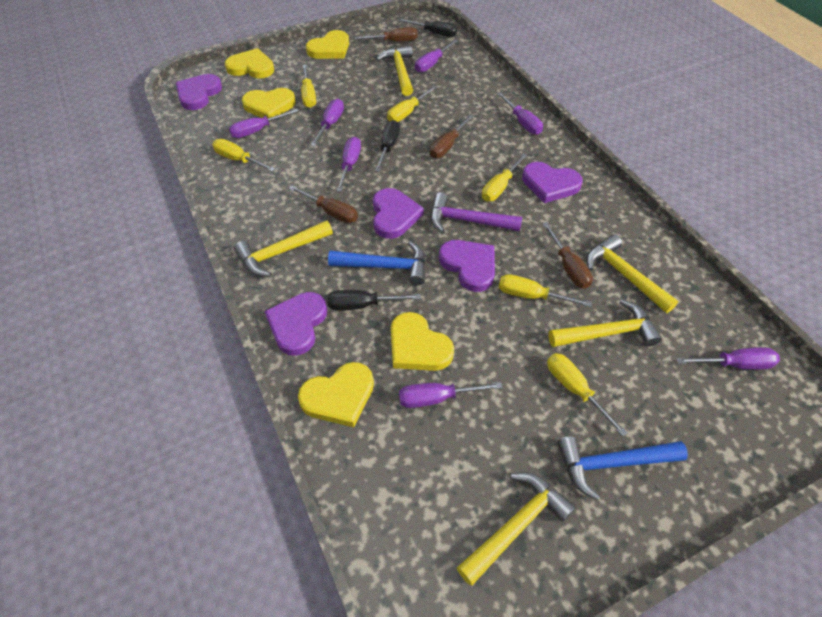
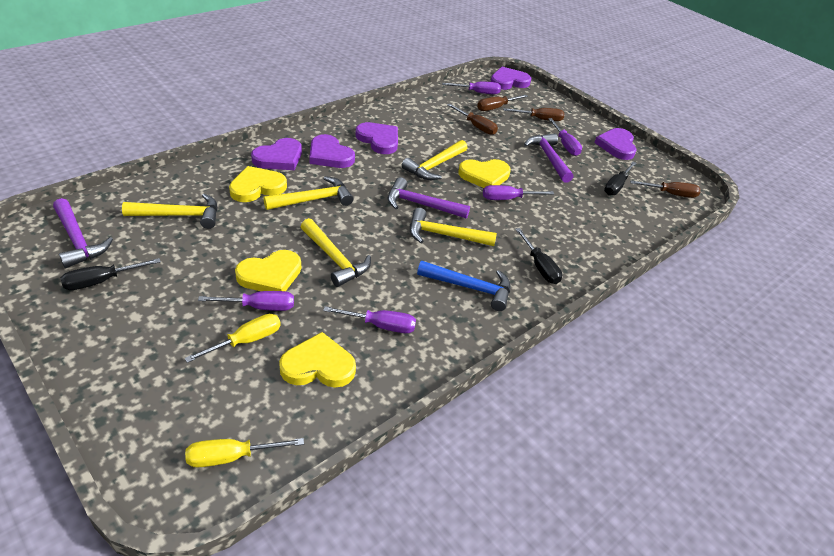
blue hammer: [328,241,426,286] [557,436,688,501] = 2 -> [417,261,510,311] = 1
purple hammer: [430,192,522,233] = 1 -> [53,198,113,268] [388,177,470,219] [524,133,573,183] = 3
purple screwdriver: [229,109,299,138] [311,99,344,146] [336,137,361,192] [399,382,502,408] [415,40,458,72] [497,92,543,135] [676,347,780,370] = 7 -> [198,291,294,311] [323,306,416,333] [442,82,501,94] [483,185,554,200] [548,118,582,156] = 5
yellow heart: [225,48,274,78] [242,88,296,119] [298,362,374,427] [306,30,349,59] [391,312,454,371] = 5 -> [229,166,287,202] [235,250,301,291] [279,332,356,388] [458,159,511,188] = 4
yellow screwdriver: [212,139,275,172] [301,65,316,108] [387,86,437,122] [482,153,527,201] [499,274,592,307] [547,353,628,437] = 6 -> [185,314,281,363] [185,438,304,467] = 2

